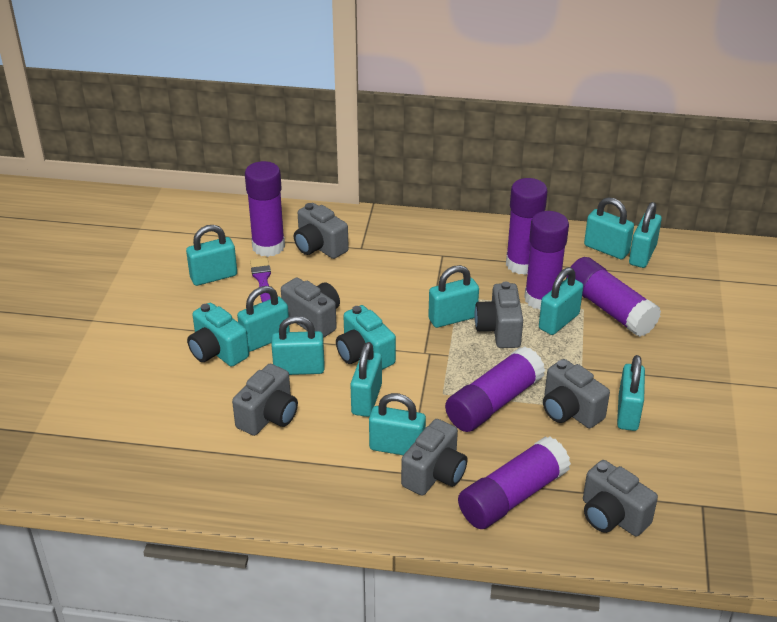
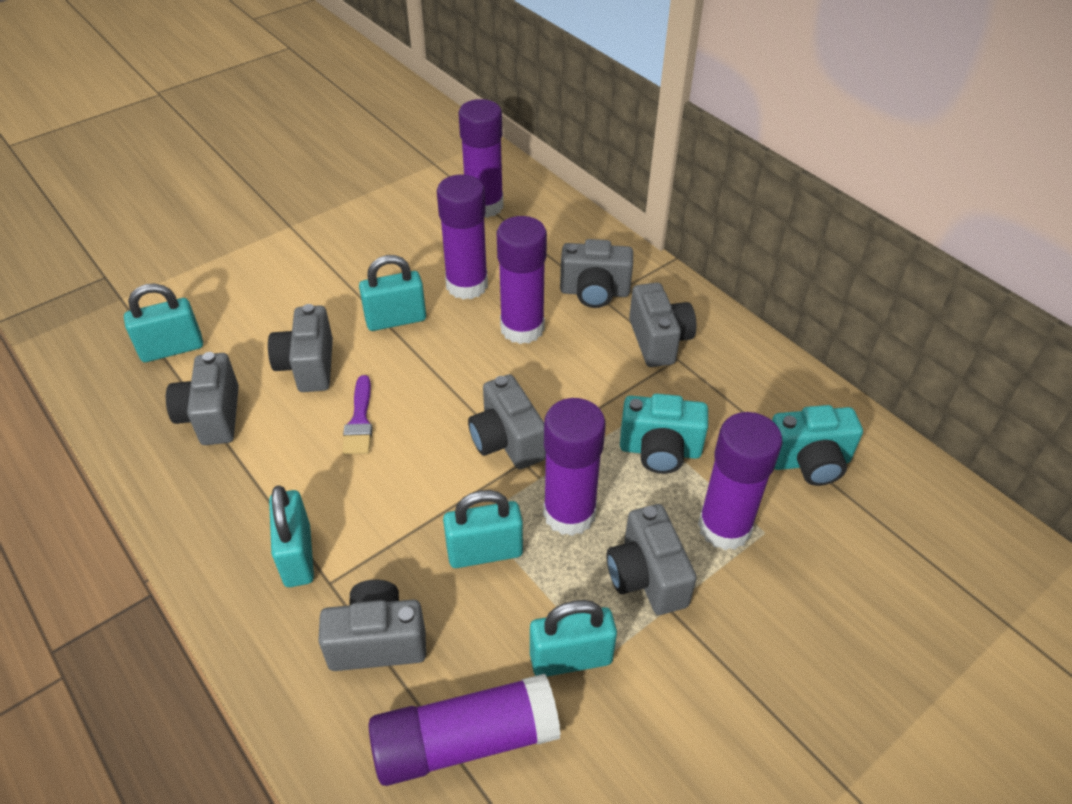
turquoise padlock: [186,225,237,286] [237,286,290,352] [271,316,324,375] [350,342,382,417] [369,393,426,455] [428,265,479,328] [539,267,583,335] [584,197,634,259] [617,355,645,431] [629,202,662,268] = 10 -> [124,283,203,362] [269,485,314,587] [359,255,426,331] [443,490,523,568] [530,600,617,677] = 5

